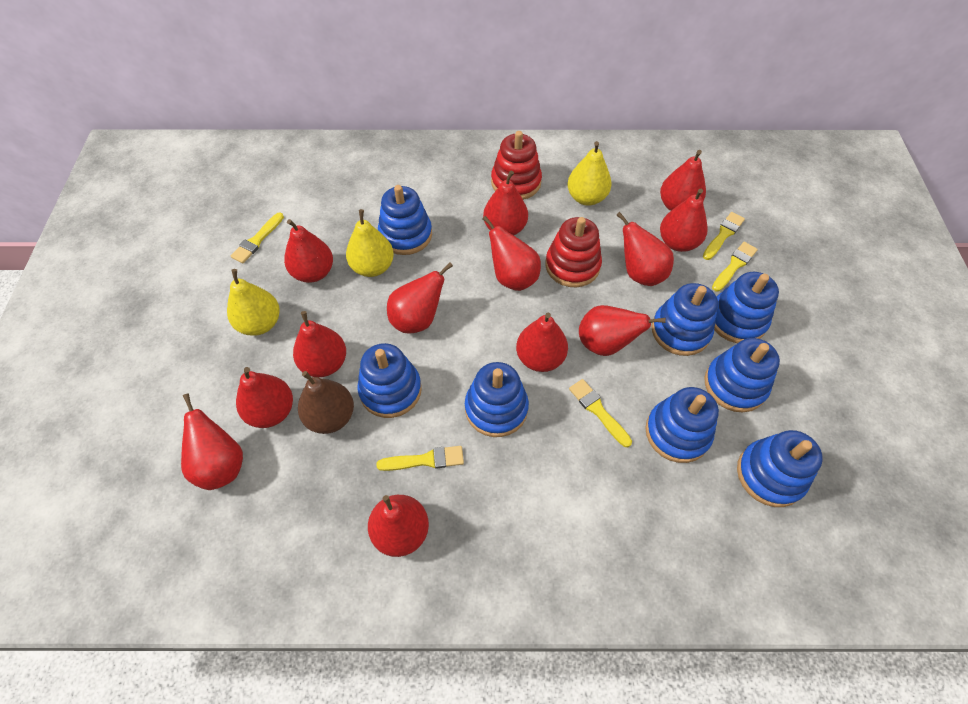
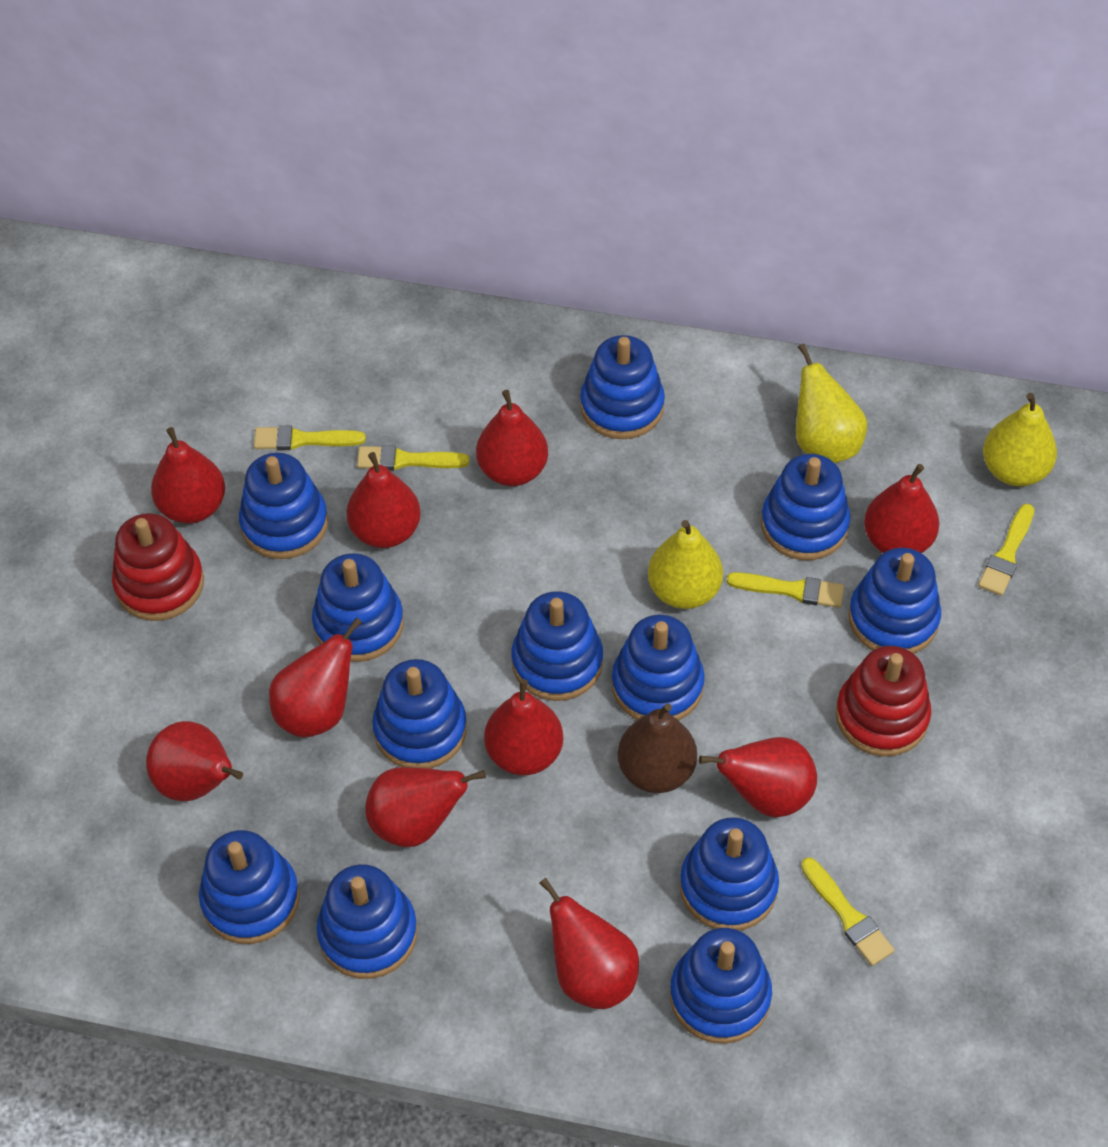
blue stacking toy: [357,343,422,418] [378,185,432,255] [465,362,529,437] [645,387,719,463] [652,283,718,356] [704,338,780,412] [714,272,779,343] [737,430,823,507] = 8 -> [199,830,300,944] [239,453,328,559] [312,553,404,662] [317,864,417,979] [372,659,467,769] [511,591,603,701] [580,335,665,439] [612,615,705,720] [670,928,772,1044] [680,817,779,931] [761,454,850,560] [848,548,941,654] = 12
red pear: [181,394,243,490] [236,367,293,428] [284,219,333,283] [293,311,346,377] [368,495,429,557] [387,262,453,333] [482,216,541,291] [483,171,528,235] [516,313,568,372] [579,305,666,356] [616,212,674,286] [660,150,706,211] [660,189,708,252] = 13 -> [146,721,243,801] [151,427,225,524] [269,617,362,737] [347,452,421,548] [365,767,486,847] [476,390,548,486] [484,679,563,775] [540,878,639,1009] [699,737,817,818] [864,464,939,553] = 10

